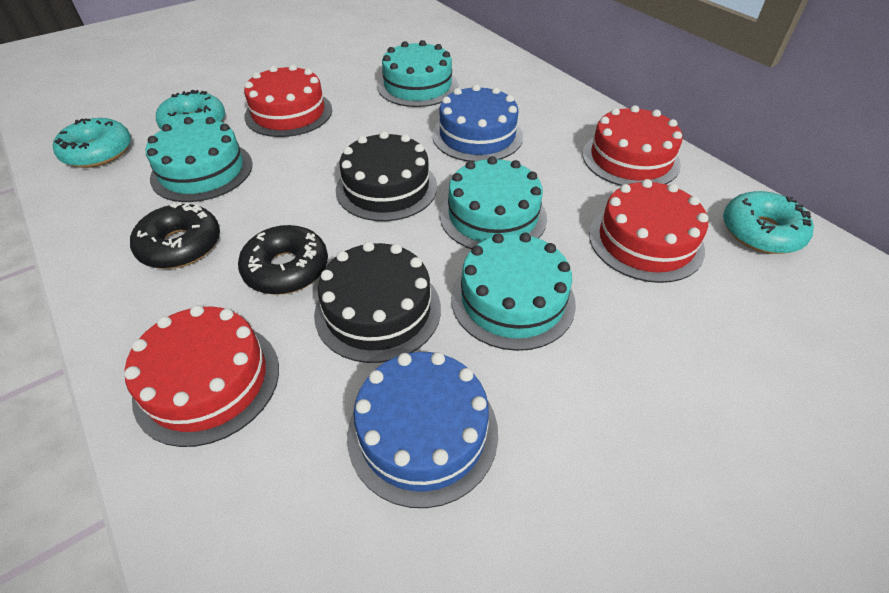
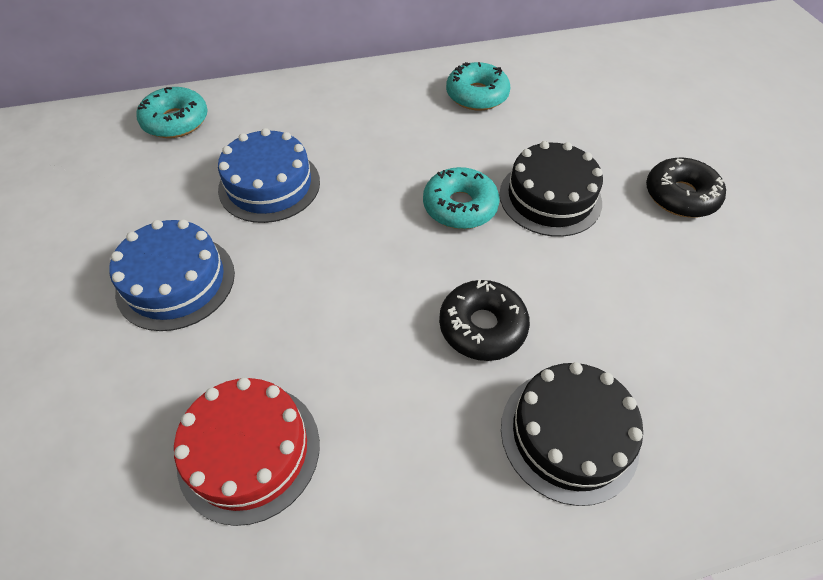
red cake: [124,305,279,447] [244,64,332,137] [583,105,683,186] [589,179,708,283] = 4 -> [174,378,320,526] = 1
turquoise cake: [146,117,252,202] [377,40,458,107] [440,156,547,249] [451,233,576,351] = 4 -> none = 0

